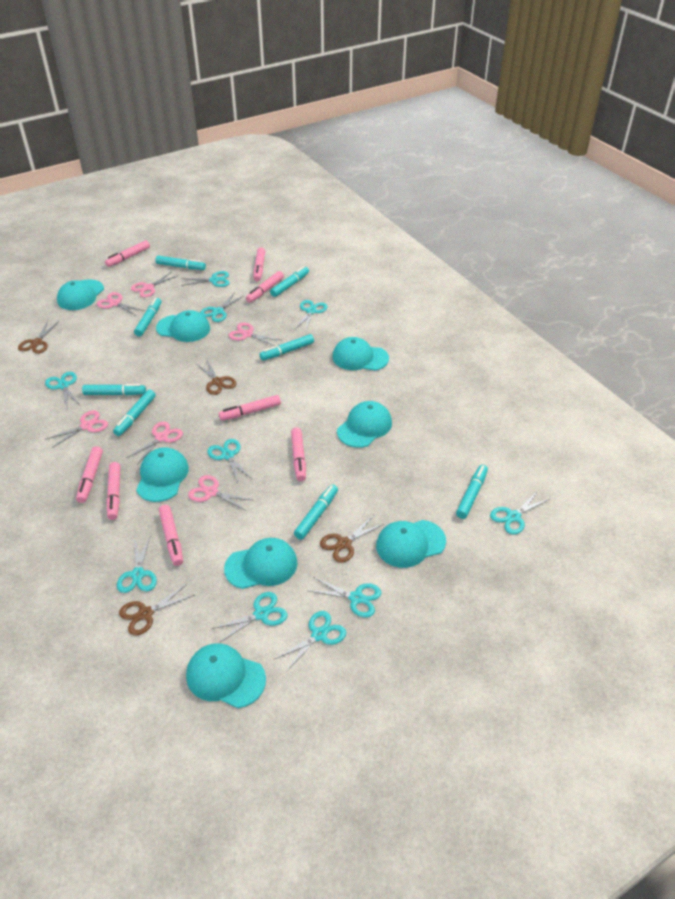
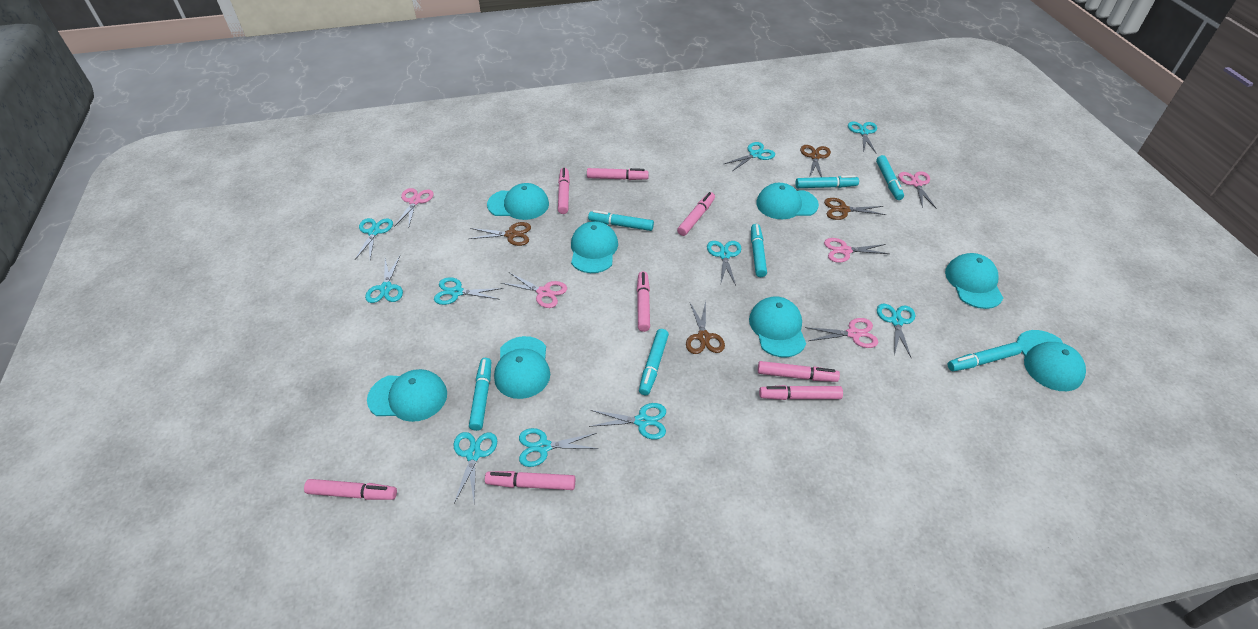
pink scissors: [45,411,108,448] [97,292,145,316] [127,422,183,465] [131,272,179,297] [188,475,254,510] [229,322,280,346] = 6 -> [394,188,434,227] [501,272,567,308] [805,318,878,348] [824,238,889,263] [898,171,936,208] = 5
turquoise marker: [82,384,146,395] [113,390,156,436] [134,298,161,336] [155,256,206,270] [260,334,314,360] [270,266,309,297] [294,484,338,540] [456,465,488,519] = 8 -> [469,358,491,431] [588,210,654,231] [639,329,669,395] [751,224,767,277] [795,175,859,188] [876,155,904,200] [948,342,1022,371] = 7

